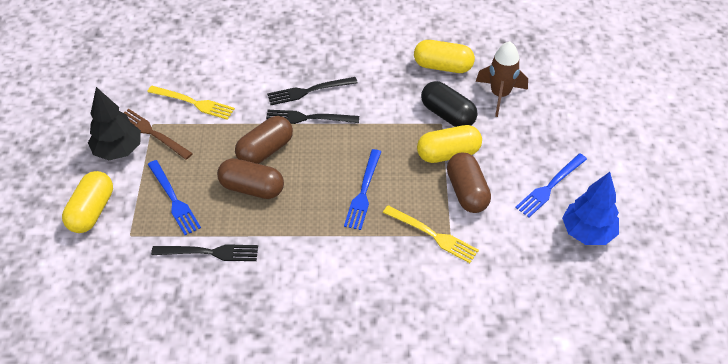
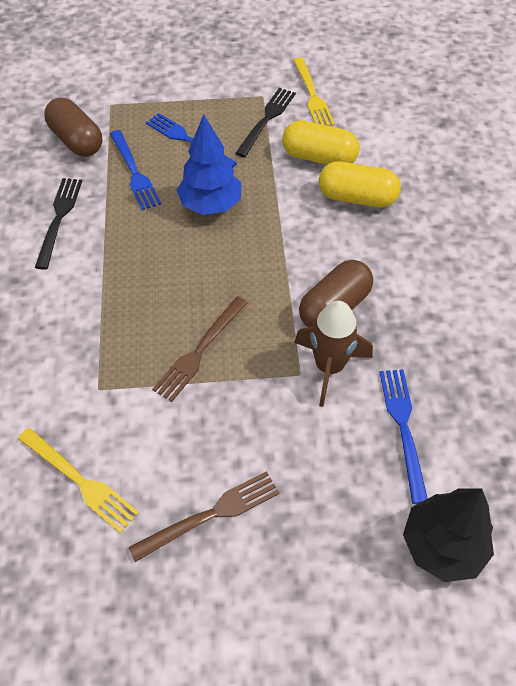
black capsule: [421,81,478,127] = 1 -> none = 0
black fork: [151,244,258,261] [266,110,359,124] [267,77,358,105] = 3 -> [35,178,82,270] [235,88,296,157] = 2
brown capsule: [217,158,284,199] [235,116,293,164] [447,152,491,213] = 3 -> [44,98,102,157] [299,260,373,327] = 2
brown fork: [124,109,193,160] = 1 -> [129,471,279,562] [152,296,248,402] = 2
yellow capsule: [62,171,113,233] [414,40,475,73] [417,125,482,163] = 3 -> [282,120,360,165] [319,161,401,207] = 2

